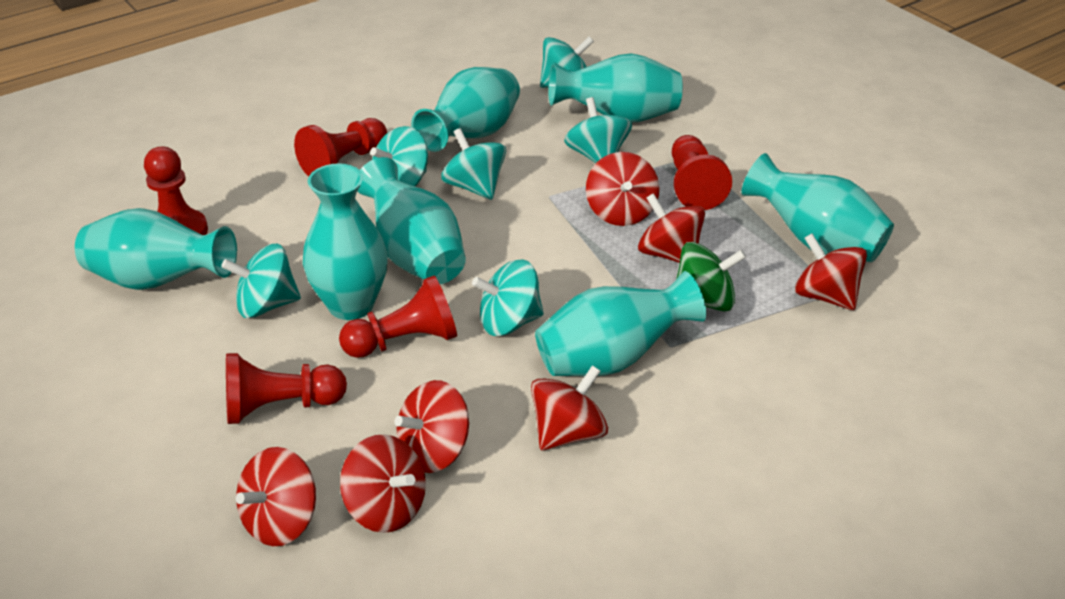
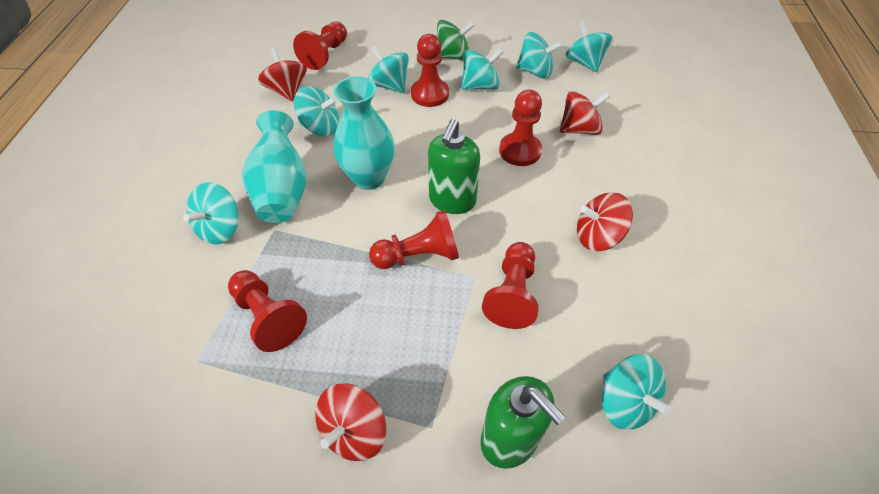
green soap dispenser: none = 0 -> [428,119,480,214] [481,376,566,469] = 2
red pawn: [144,146,208,235] [226,353,347,424] [294,118,387,177] [339,276,457,358] [672,135,732,210] = 5 -> [228,270,307,352] [293,22,347,70] [369,210,459,269] [411,34,449,107] [482,242,539,329] [499,90,542,166] = 6
red spinning top: [236,447,316,546] [340,435,426,533] [395,380,469,473] [531,365,608,450] [586,152,659,226] [638,193,705,263] [795,233,867,310] = 7 -> [258,48,307,102] [315,384,386,461] [560,91,610,135] [577,192,633,251] = 4
turquoise spinning top: [221,243,301,318] [370,126,428,186] [441,128,506,200] [472,259,544,336] [540,36,594,88] [564,97,632,163] = 6 -> [183,182,239,244] [294,86,339,136] [368,45,409,93] [461,48,503,90] [516,32,562,79] [566,21,613,72] [602,354,671,430] = 7
turquoise vase: [75,208,237,290] [303,163,388,320] [358,157,466,284] [411,67,520,152] [535,271,706,376] [548,53,683,123] [741,153,894,262] = 7 -> [242,110,307,223] [333,76,395,190] = 2

